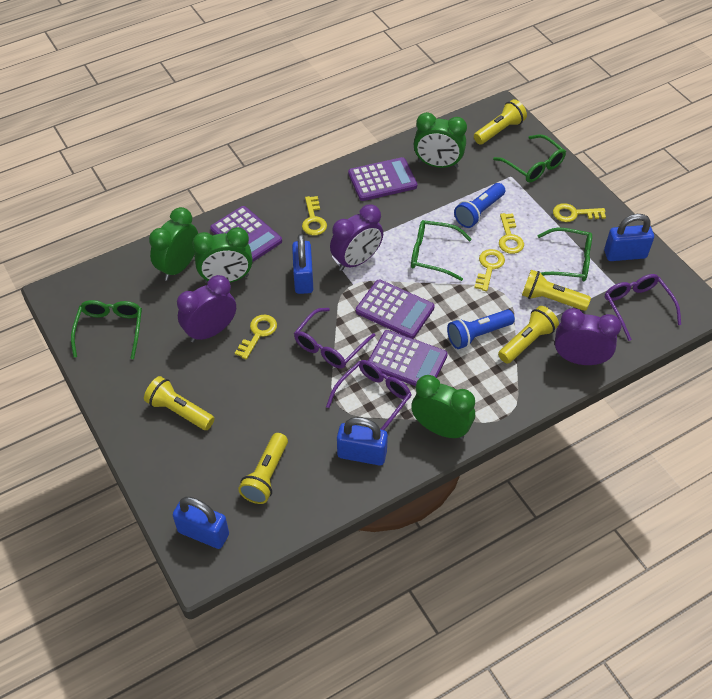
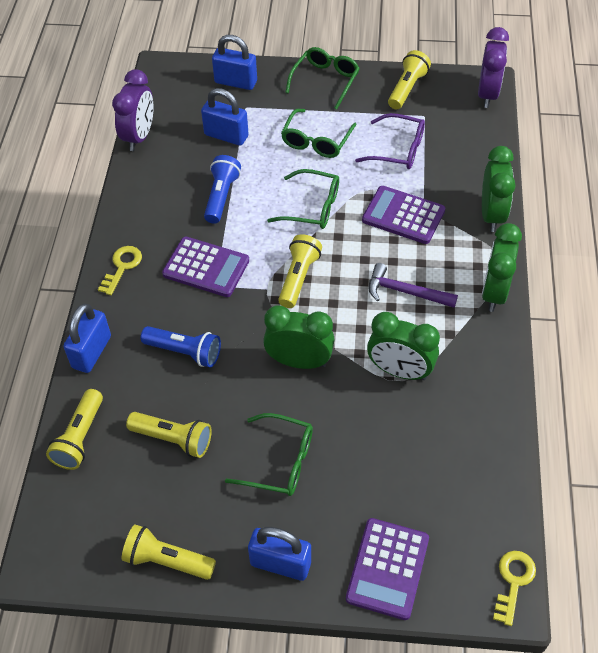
purple calculator: [210,206,282,262] [348,157,417,201] [356,280,434,339] [368,330,448,386] = 4 -> [162,237,249,297] [346,518,429,620] [362,186,445,244] = 3
purple clock: [177,275,236,343] [330,204,383,271] [555,308,621,365] = 3 -> [112,69,153,151] [478,27,509,108] = 2
purple glasses: [294,308,376,368] [326,360,412,430] [605,274,681,341] = 3 -> [355,113,425,169] = 1
purple hammer: none = 0 -> [368,263,458,308] = 1
yellow key: [235,315,277,360] [302,196,327,235] [474,249,505,291] [499,213,524,254] [553,203,606,222] = 5 -> [98,246,142,295] [493,551,536,626] = 2

